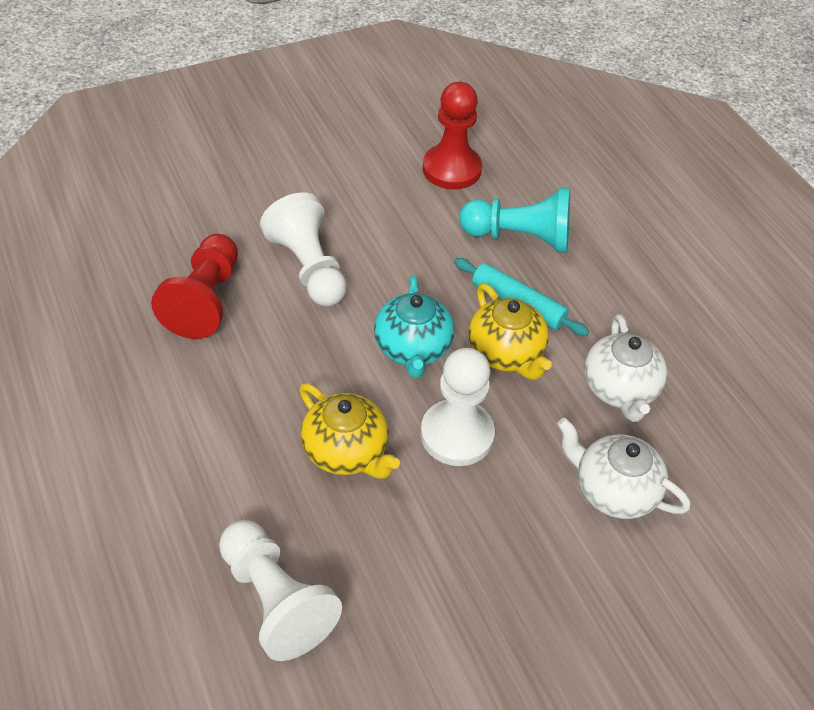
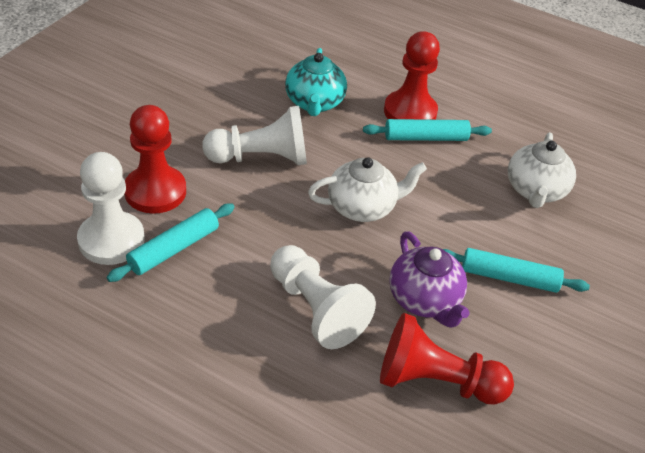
purple teapot: none = 0 -> [389,231,470,328] = 1
red pawn: [151,234,238,339] [422,82,482,190] = 2 -> [124,105,186,214] [380,313,514,405] [384,31,440,120] = 3
turquoise pawn: [459,188,570,253] = 1 -> none = 0
turquoise rolling pin: [454,258,589,336] = 1 -> [106,203,235,282] [363,119,492,141] [443,248,590,293] = 3
yellow teapot: [299,383,400,479] [468,283,552,380] = 2 -> none = 0

